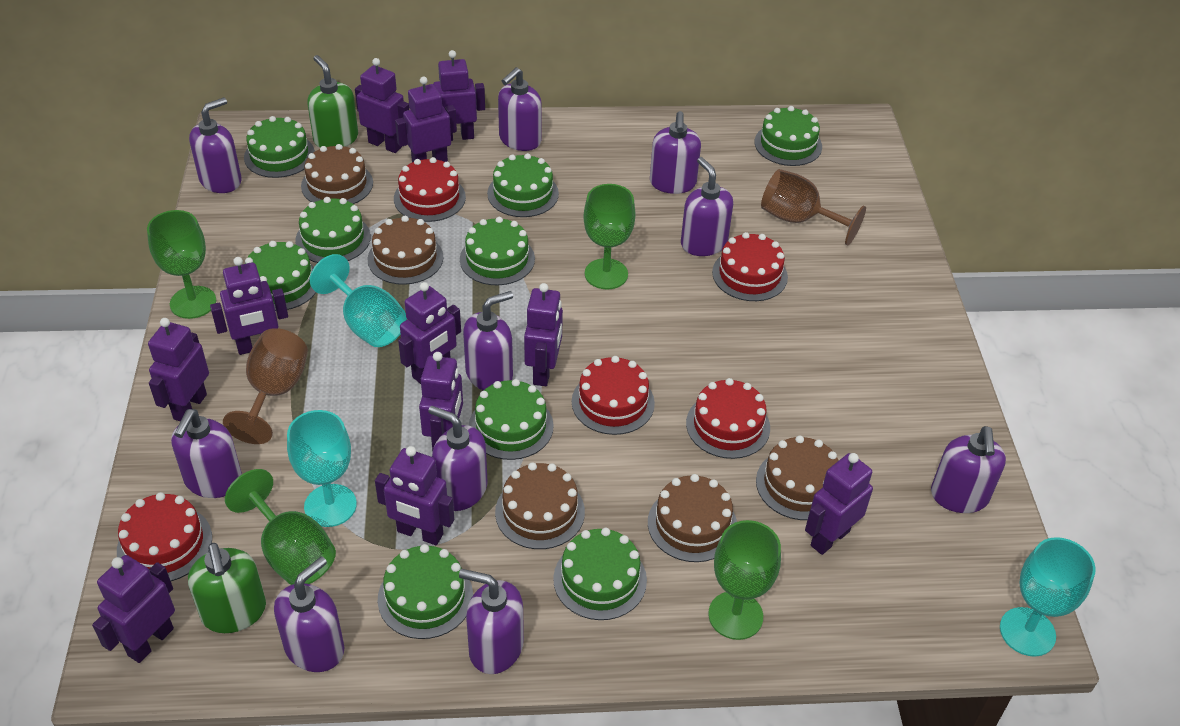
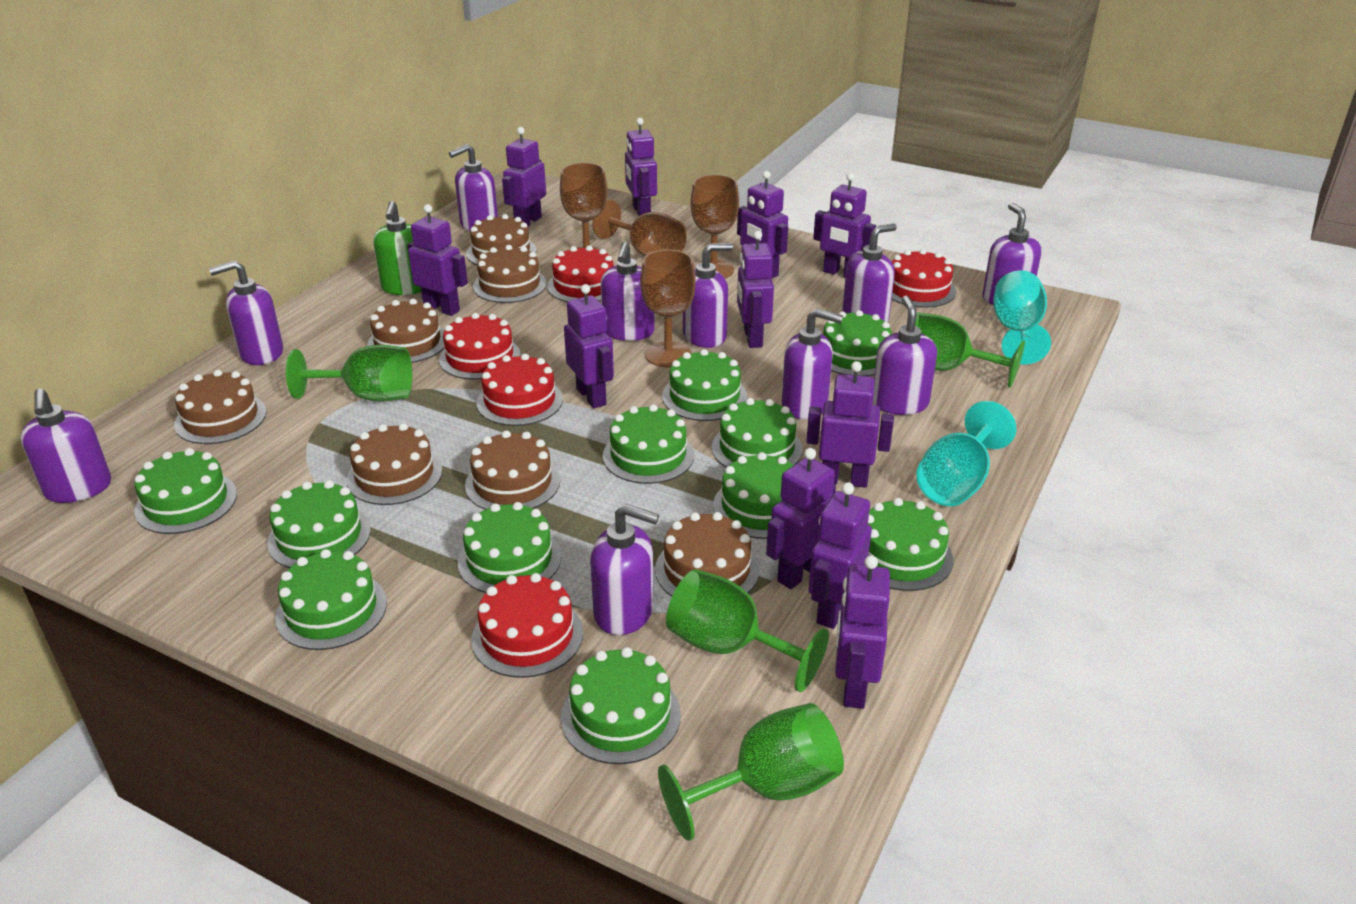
brown cake: [301,144,373,204] [367,216,443,285] [495,462,585,549] [648,474,737,562] [756,435,839,520] = 5 -> [174,370,267,444] [346,423,442,505] [367,299,444,363] [465,430,560,510] [466,214,536,265] [473,245,547,303] [655,512,759,597] = 7
brown goblet: [223,328,308,444] [761,169,866,245] = 2 -> [560,163,608,250] [592,200,687,256] [640,250,696,367] [691,174,739,279] = 4
green cake: [244,116,315,178] [245,241,316,311] [295,197,371,263] [378,544,473,639] [460,217,535,285] [469,379,554,460] [487,153,559,217] [553,528,647,620] [755,106,822,166] = 9 -> [134,448,237,534] [267,480,371,568] [275,549,387,650] [458,502,561,593] [561,647,681,764] [603,404,694,484] [662,349,747,421] [712,398,803,468] [713,452,794,539] [823,310,892,376] [868,498,953,591] = 11
green soap dispenser: [188,543,266,633] [307,55,358,148] = 2 -> [373,201,421,295] = 1
turquoise goblet: [287,410,357,527] [310,254,407,347] [1000,537,1096,657] = 3 -> [916,401,1016,506] [993,270,1051,365] = 2

